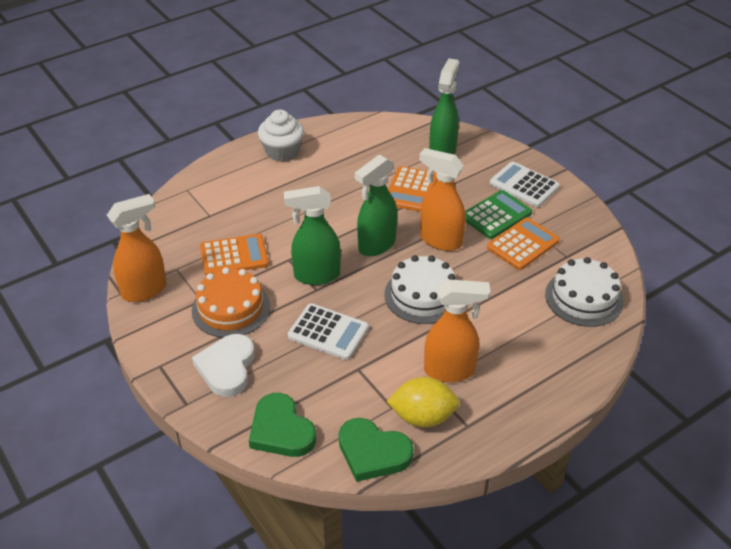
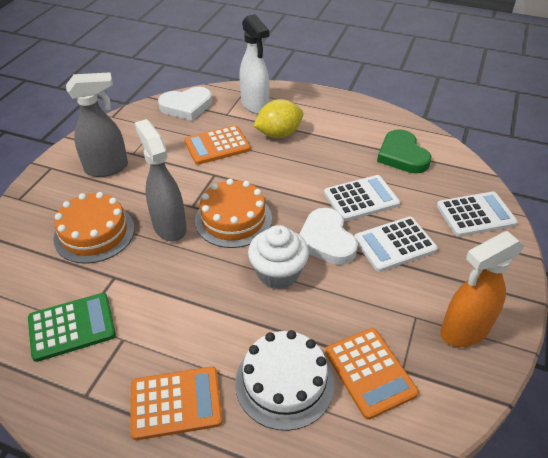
green heart: [249,393,316,457] [339,418,413,482] = 2 -> [377,129,431,174] = 1
green spray bottle: [284,186,341,285] [355,154,397,256] [429,58,459,154] = 3 -> none = 0
grey spray bottle: none = 0 -> [66,72,128,177] [135,119,187,241] = 2
orange cake: [192,267,270,338] = 1 -> [53,192,135,264] [195,179,272,248] = 2
orange spray bottle: [107,194,167,302] [419,148,466,251] [424,280,491,382] = 3 -> [440,231,525,347] = 1
white cake: [385,255,456,324] [545,257,624,327] = 2 -> [235,330,334,431] = 1
white calculator: [288,303,369,360] [490,161,560,207] = 2 -> [324,175,400,222] [354,217,438,272] [437,192,518,237] = 3
white heart: [192,334,255,397] = 1 -> [158,87,212,121] [299,208,358,265] = 2
white spray bottle: none = 0 -> [239,14,269,114] = 1

